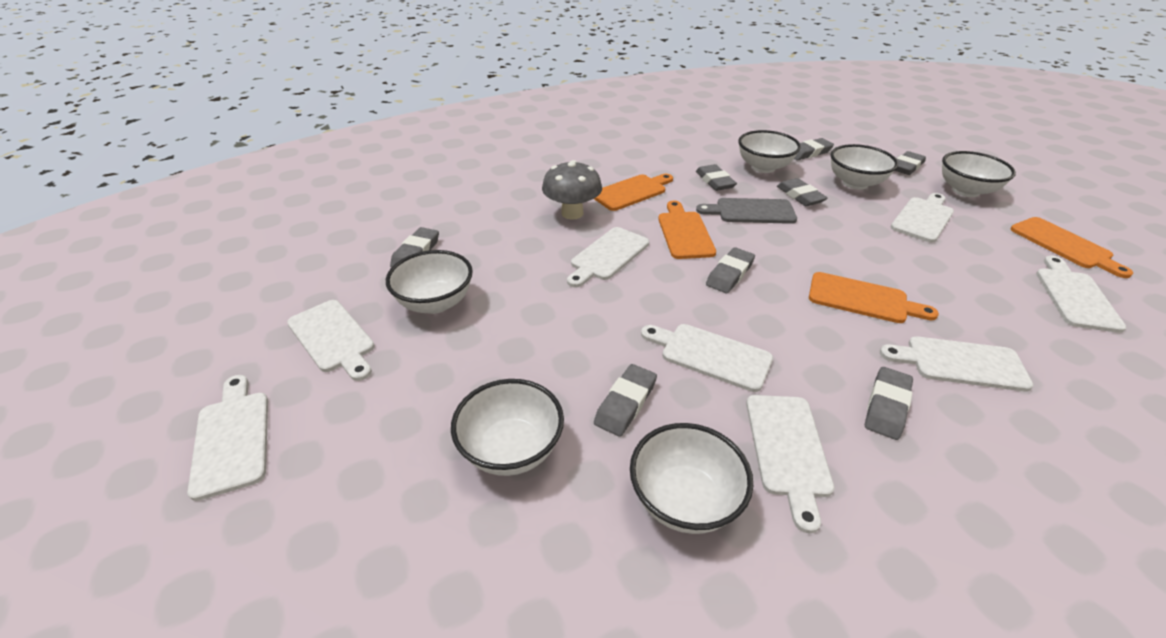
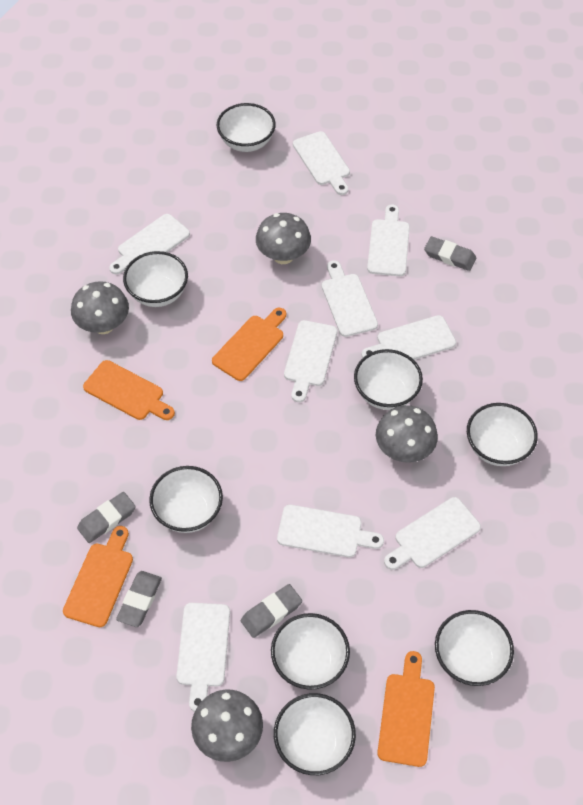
grey cutting board: [696,198,797,224] = 1 -> none = 0
grey eraser: [390,227,439,268] [594,364,657,437] [696,164,737,191] [706,247,755,293] [777,178,828,206] [794,138,834,160] [865,367,913,440] [895,151,926,175] = 8 -> [77,492,136,543] [116,571,162,627] [241,584,302,638] [424,236,476,271] = 4
grey mushroom: [542,160,602,220] = 1 -> [71,281,129,334] [191,689,263,762] [256,213,311,264] [376,405,438,463] = 4
white bowl: [386,250,473,314] [451,379,564,476] [630,423,753,534] [738,130,801,173] [831,144,898,190] [942,151,1016,197] = 6 -> [123,251,188,307] [149,466,223,533] [216,103,276,152] [271,613,350,690] [274,693,356,775] [354,349,423,410] [435,610,514,686] [467,403,538,466] = 8
white cutting board: [187,375,268,501] [287,300,375,381] [567,227,649,287] [641,324,773,392] [746,395,835,533] [880,336,1034,392] [890,193,954,243] [1036,256,1127,333] = 8 -> [109,214,190,275] [176,603,230,712] [277,505,384,557] [284,320,337,402] [293,131,350,195] [322,260,378,337] [361,315,456,360] [367,205,410,276] [384,497,481,570] = 9

